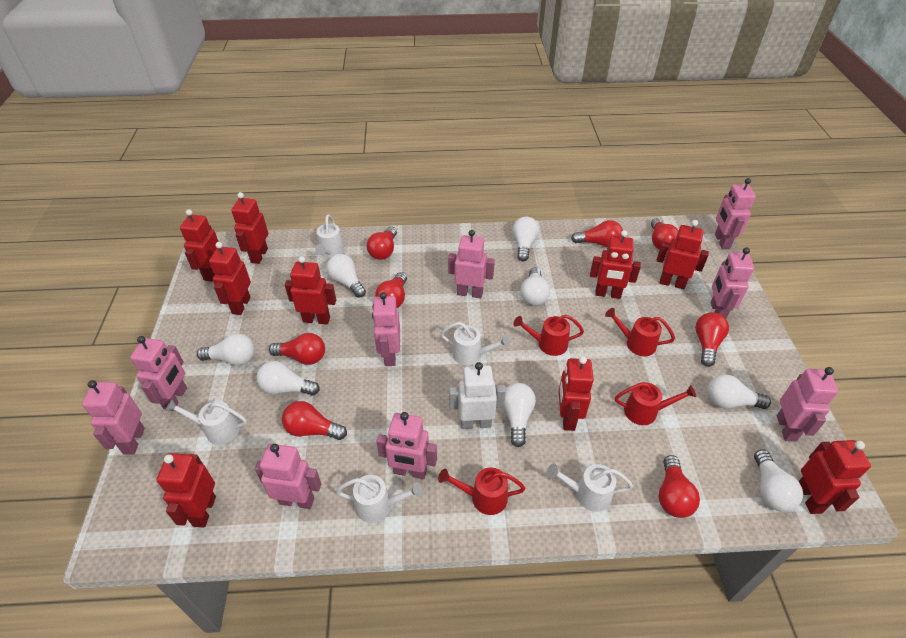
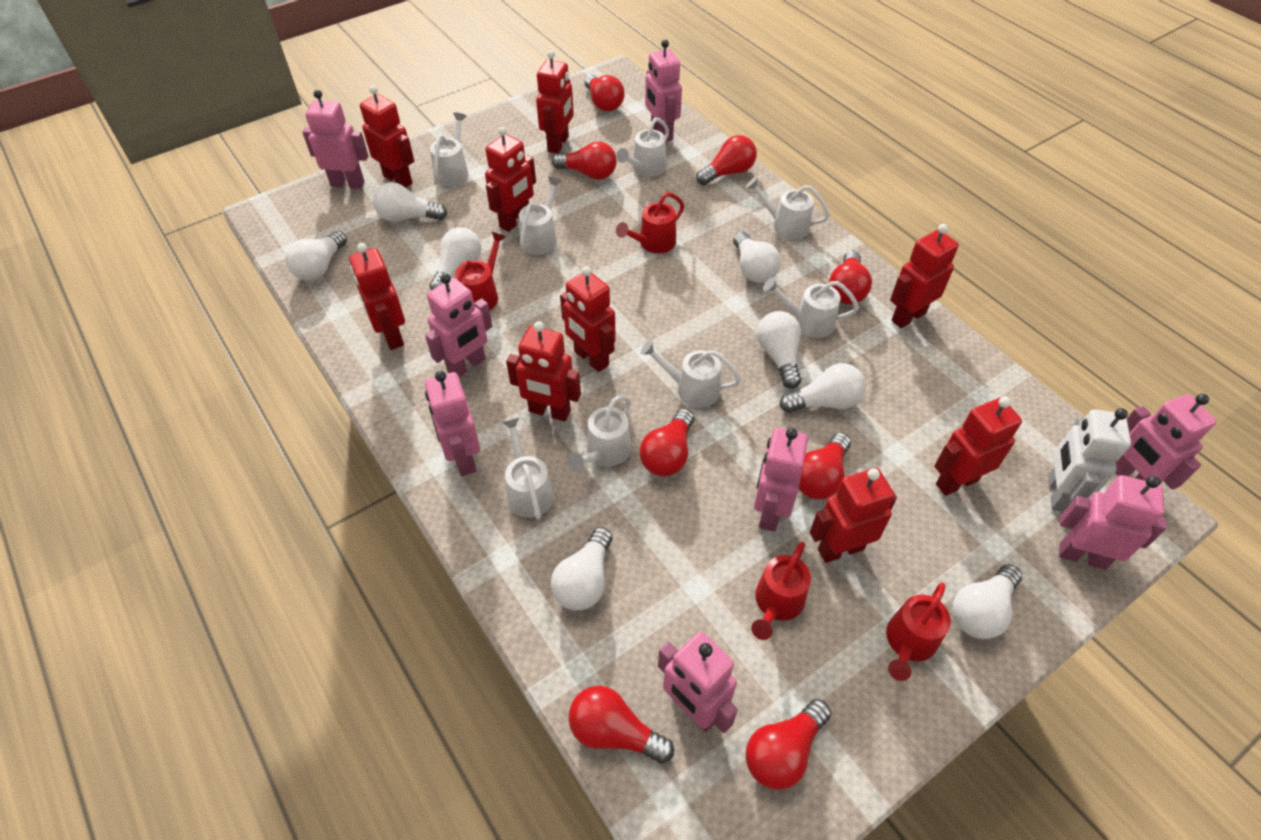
pink robot: [82,380,145,454] [130,336,187,411] [255,444,321,509] [372,292,400,366] [376,412,437,479] [448,230,495,298] [711,248,754,319] [715,178,756,249] [777,367,838,442] = 9 -> [302,90,368,189] [425,274,492,377] [425,371,480,476] [645,40,682,142] [658,631,738,733] [754,428,808,532] [1059,475,1167,570] [1115,394,1217,490] = 8
white watering can: [165,399,247,445] [315,214,344,258] [336,475,423,523] [440,322,510,365] [547,463,633,512] = 5 -> [430,112,468,186] [502,417,554,520] [519,176,562,255] [567,396,631,471] [616,117,669,177] [640,341,741,408] [746,177,830,240] [763,277,859,338] = 8

